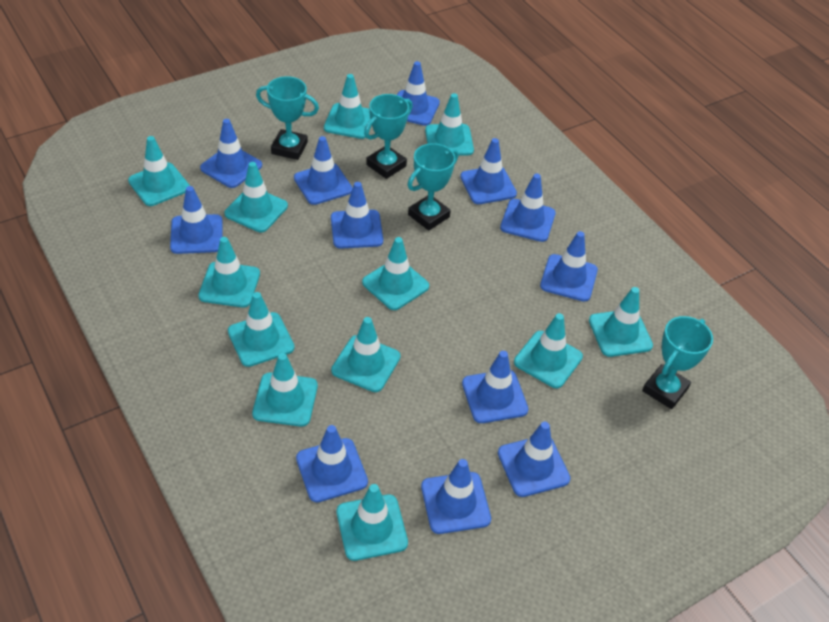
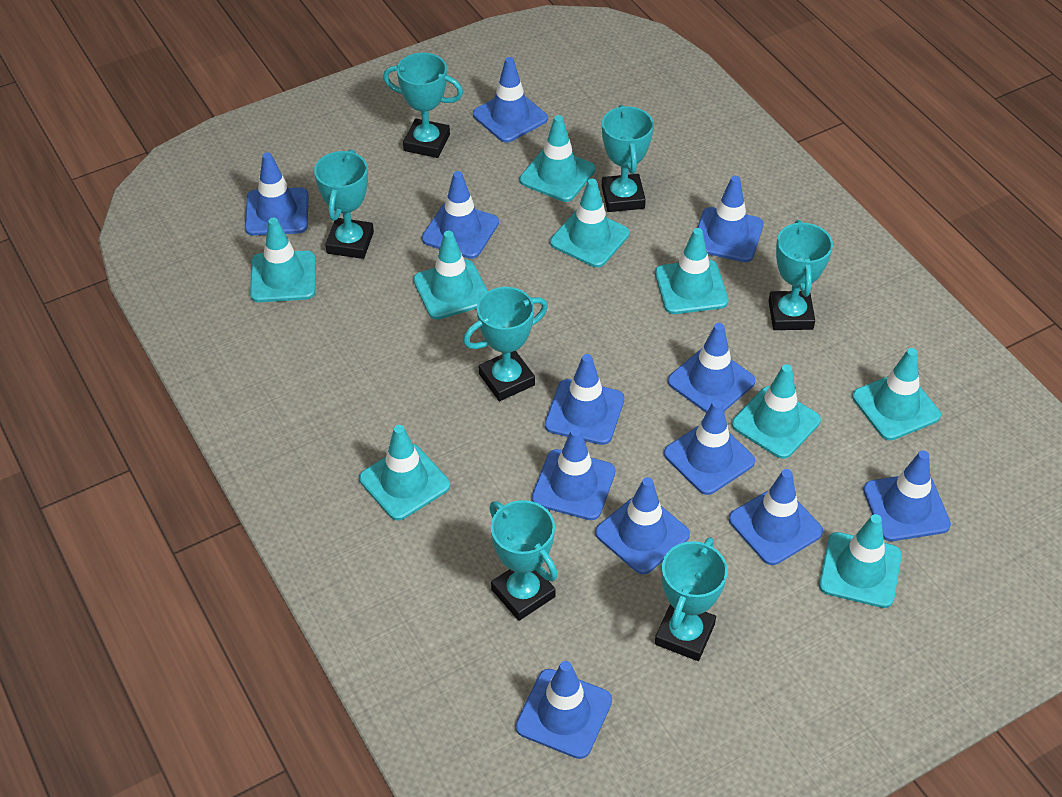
turquoise traffic cone: [128,136,190,206] [198,237,260,307] [224,162,288,232] [228,292,295,367] [252,353,318,427] [324,74,372,139] [331,317,401,392] [337,484,408,561] [362,237,429,310] [425,93,474,156] [514,313,583,388] [589,287,653,357] = 12 -> [250,218,315,302] [359,425,450,521] [413,231,488,320] [520,115,595,202] [550,179,630,268] [655,228,728,314] [732,364,821,459] [819,514,902,608] [852,348,941,440] = 9
turquoise trophy: [256,76,319,160] [364,94,413,179] [407,143,458,231] [642,316,713,409] = 4 -> [314,149,374,259] [383,53,463,158] [463,287,548,401] [489,500,558,621] [602,105,654,212] [655,537,728,661] [769,220,833,330] = 7

